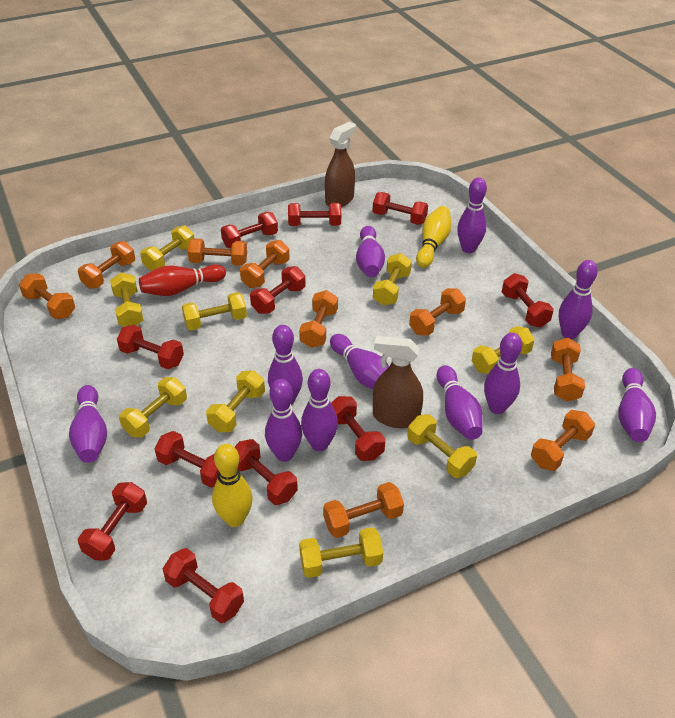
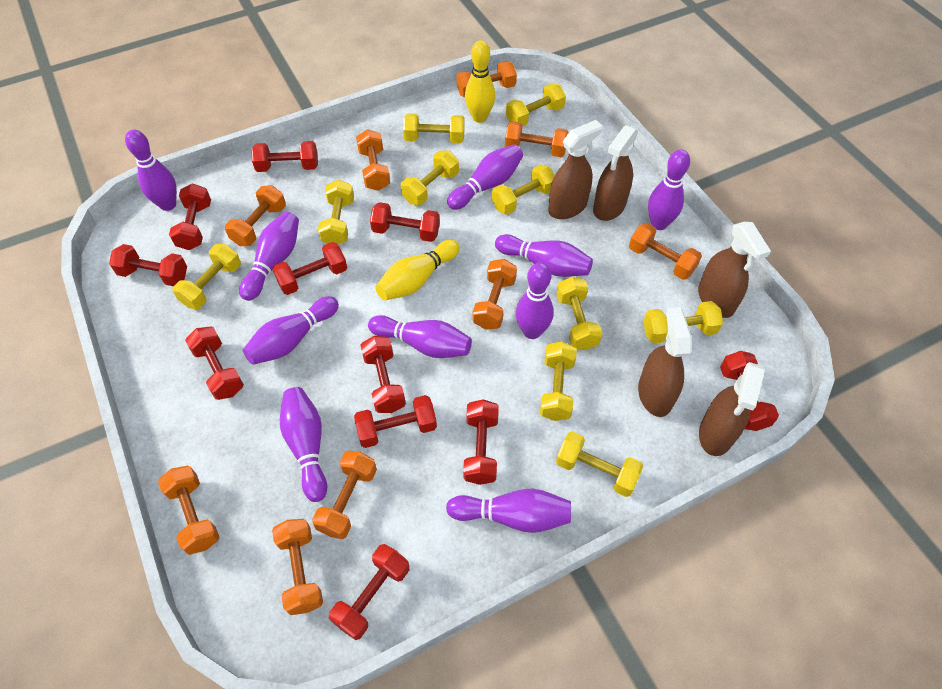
brown spray bottle: [325,122,356,207] [373,336,423,428] = 2 -> [548,120,603,219] [593,125,638,221] [638,307,692,417] [698,222,771,318] [699,362,765,456] = 5
purple bowling pin: [69,385,107,463] [265,379,302,462] [268,325,303,405] [301,369,338,451] [330,334,389,389] [356,226,385,277] [437,365,483,440] [457,178,487,253] [484,333,522,414] [559,260,598,339] [618,368,656,442] = 11 -> [125,130,177,211] [239,212,299,301] [243,296,339,365] [280,387,327,502] [368,315,472,358] [446,489,571,533] [447,144,523,210] [495,234,593,277] [516,262,554,339] [648,149,690,230] = 10
red bowling pin: [139,264,226,296] = 1 -> none = 0
yellow dumbbell: [110,272,143,326] [119,377,187,438] [140,225,194,271] [182,292,247,330] [206,370,265,432] [299,527,383,578] [373,253,412,306] [407,414,477,478] [472,326,535,374] = 9 -> [173,244,241,309] [318,180,354,244] [401,151,459,205] [403,113,465,143] [492,165,555,215] [506,83,566,126] [540,341,577,421] [556,277,602,350] [556,431,643,497] [643,301,723,344] = 10

